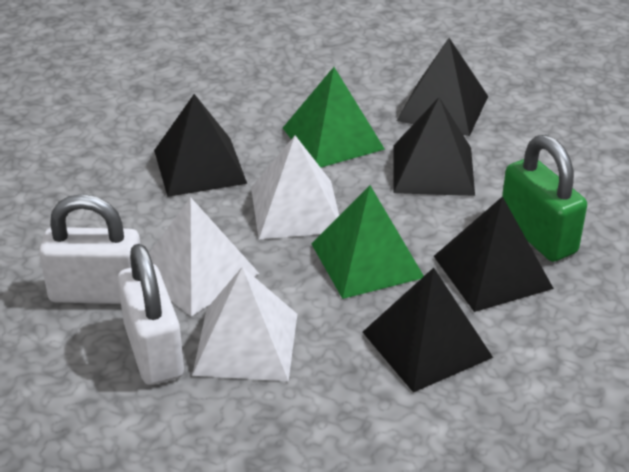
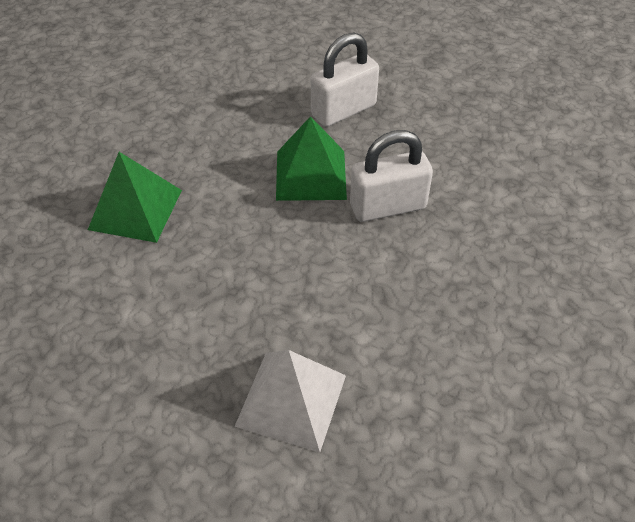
black pyramid: [154,94,247,197] [363,268,493,392] [393,97,475,196] [397,38,488,136] [434,196,554,312] = 5 -> none = 0
green padlock: [502,135,587,262] = 1 -> none = 0
white pyramid: [149,197,259,316] [192,267,297,381] [251,136,339,239] = 3 -> [235,350,346,453] = 1

